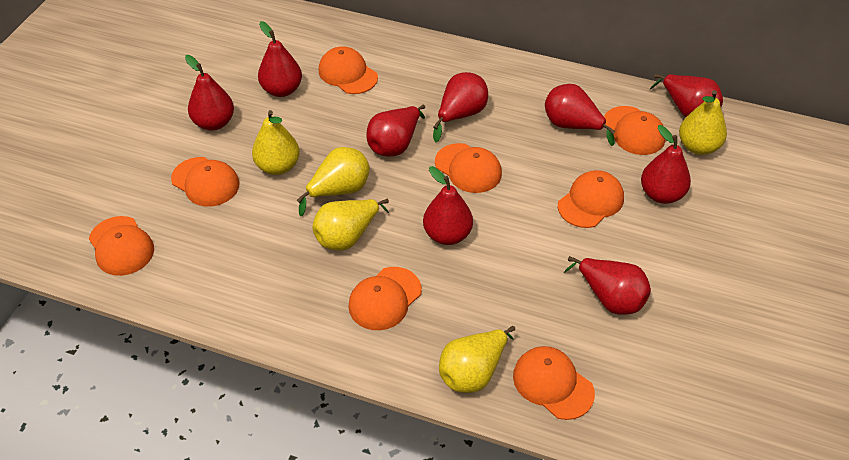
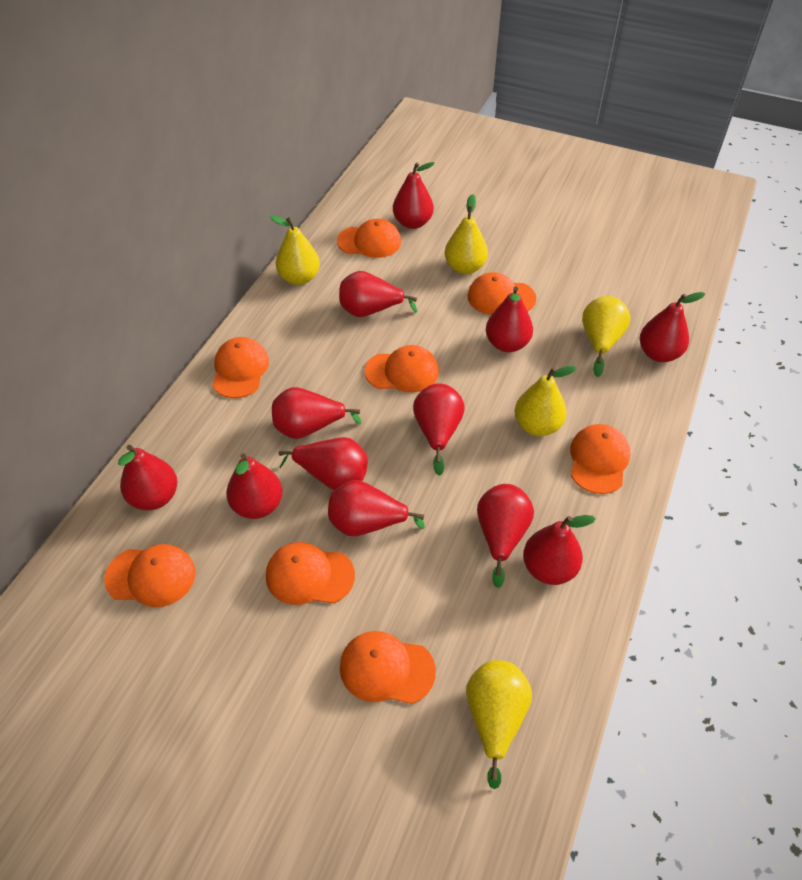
red pear: [185,55,234,131] [258,21,302,97] [366,105,425,157] [423,166,473,245] [433,72,488,143] [545,84,616,146] [564,256,651,315] [641,125,691,204] [650,74,723,118] = 9 -> [118,445,177,510] [226,453,283,519] [272,387,361,439] [279,437,368,490] [328,480,425,536] [339,271,417,317] [393,162,435,229] [413,383,465,476] [477,484,534,588] [486,286,533,352] [523,515,596,585] [640,292,705,362] = 12

